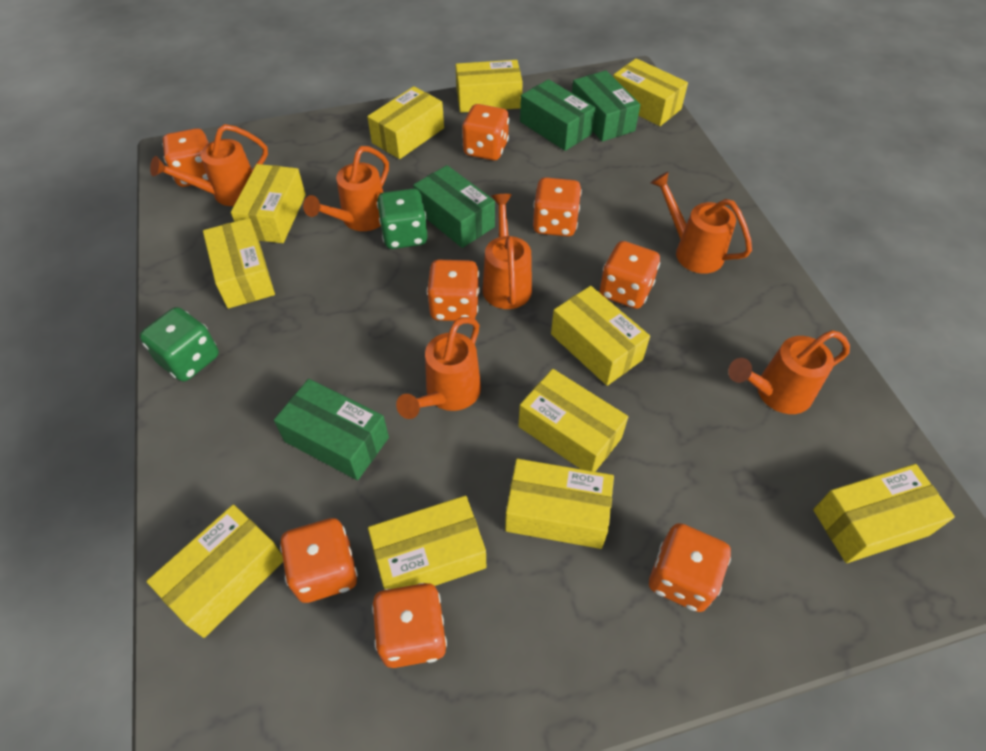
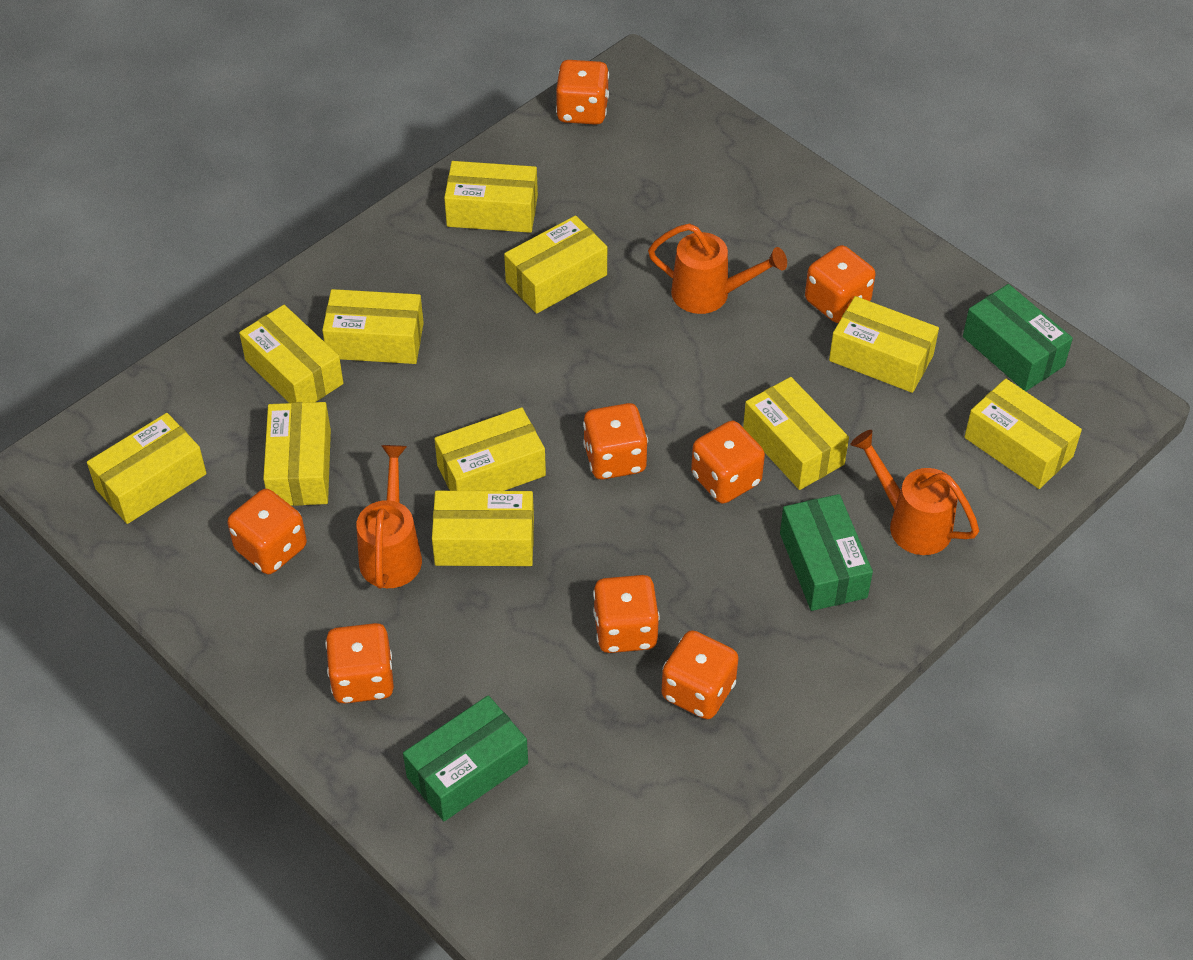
green box: [274,379,389,480] [413,165,495,248] [520,79,596,151] [572,70,640,142] = 4 -> [403,695,528,821] [780,494,873,611] [963,284,1073,391] = 3
green dice: [140,307,219,381] [377,188,428,249] = 2 -> none = 0
orange watering can: [150,124,268,206] [303,146,389,231] [396,317,481,419] [482,194,532,309] [651,172,752,274] [728,330,850,414] = 6 -> [357,445,422,589] [648,223,787,314] [850,430,979,555] = 3

